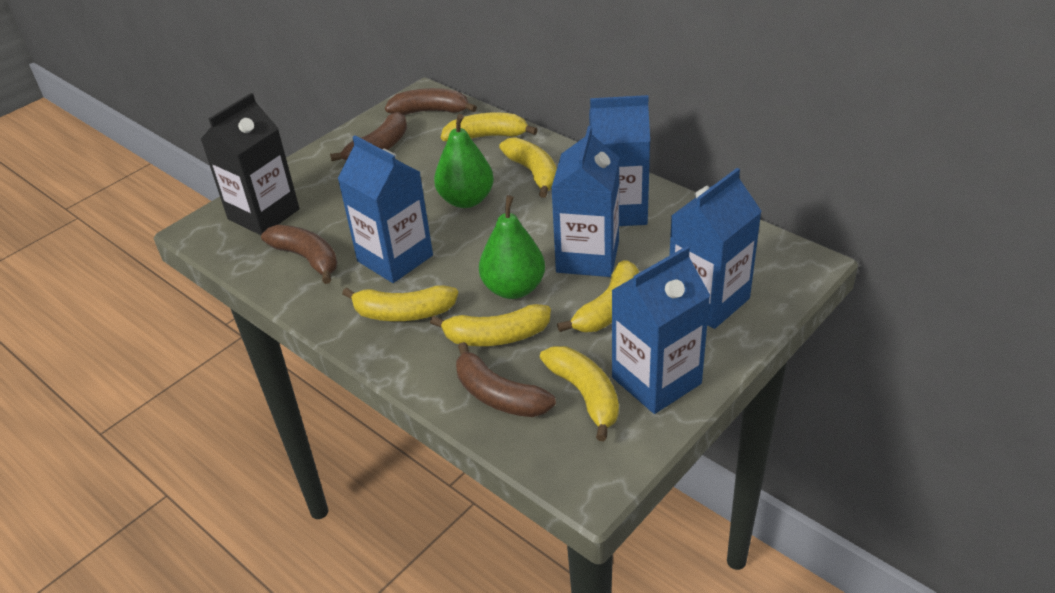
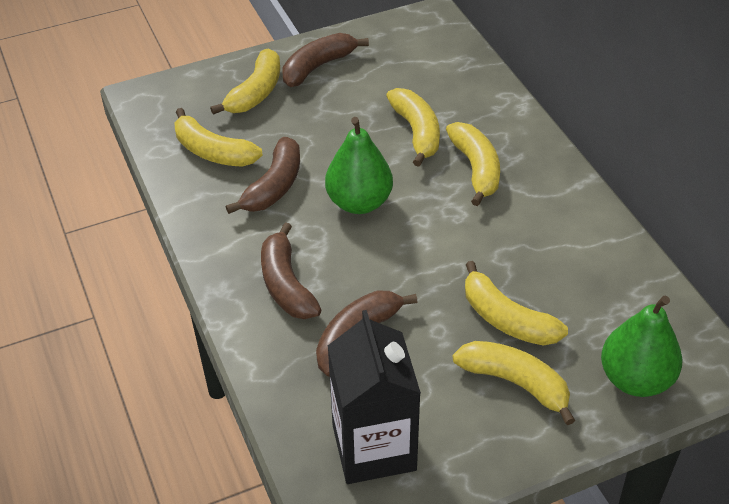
blue carton: [337,136,433,283] [551,126,620,277] [589,95,650,226] [611,246,711,414] [669,168,762,329] = 5 -> none = 0

